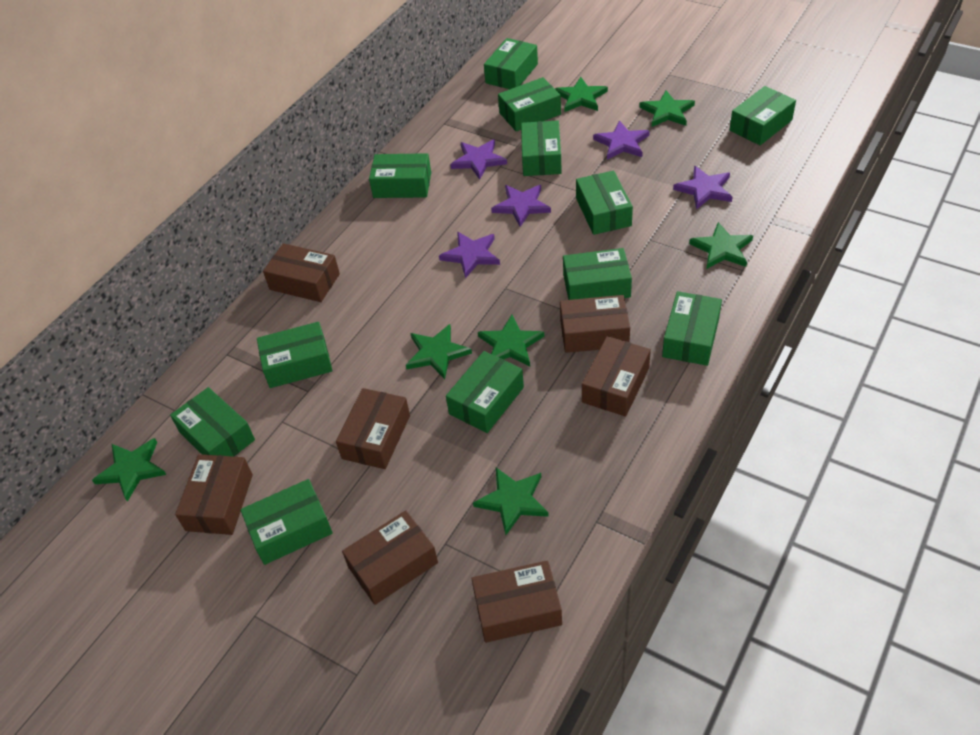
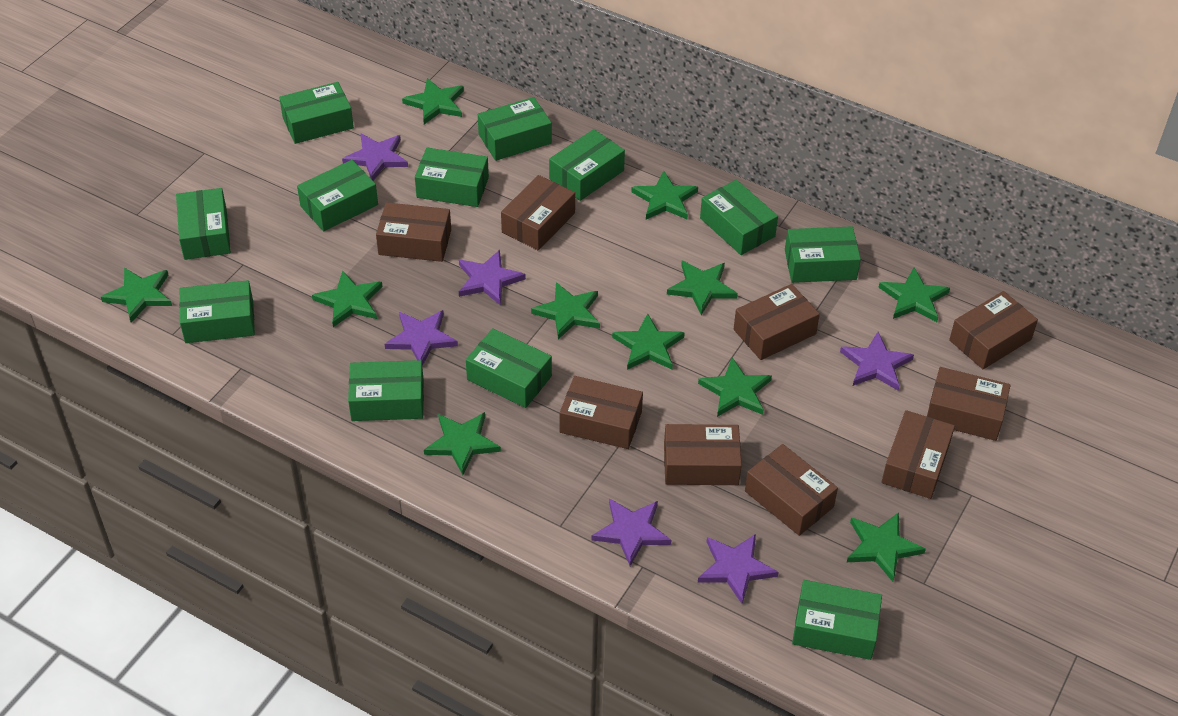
brown box: [175,454,253,535] [263,243,340,302] [336,388,410,469] [342,510,438,605] [471,560,562,643] [560,295,630,353] [582,336,651,417] = 7 -> [376,202,451,262] [501,175,575,250] [560,376,643,449] [664,424,742,485] [734,284,820,360] [745,444,838,536] [881,410,955,499] [927,367,1011,441] [949,291,1038,369] = 9
green star: [92,438,166,502] [406,324,472,379] [473,468,549,535] [478,315,544,366] [555,77,608,112] [639,90,695,127] [689,222,753,269] = 7 -> [101,268,172,323] [312,271,383,327] [402,78,464,124] [424,412,501,475] [531,282,600,339] [612,313,685,370] [631,171,698,219] [667,261,738,315] [698,358,772,417] [847,512,926,582] [878,268,950,322] = 11
purple star: [439,232,500,278] [450,140,507,180] [491,185,551,227] [593,120,650,160] [673,166,733,210] = 5 -> [342,133,408,181] [385,310,458,366] [459,250,526,306] [591,498,672,566] [698,534,779,604] [840,332,914,390] = 6

